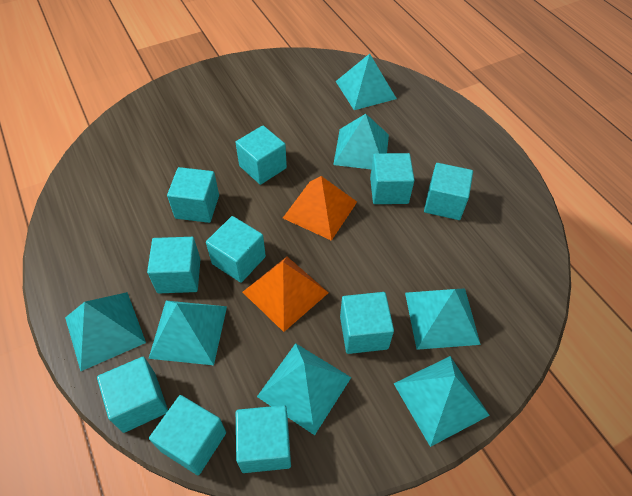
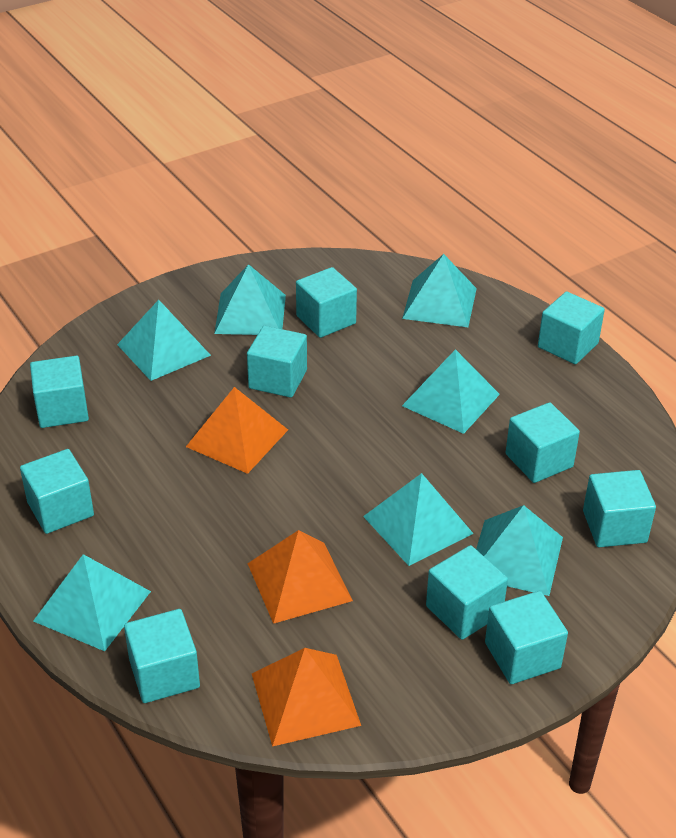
orange pyramid: [243,257,329,332] [283,176,357,241] = 2 -> [186,387,288,474] [247,530,353,624] [252,648,361,747] = 3

